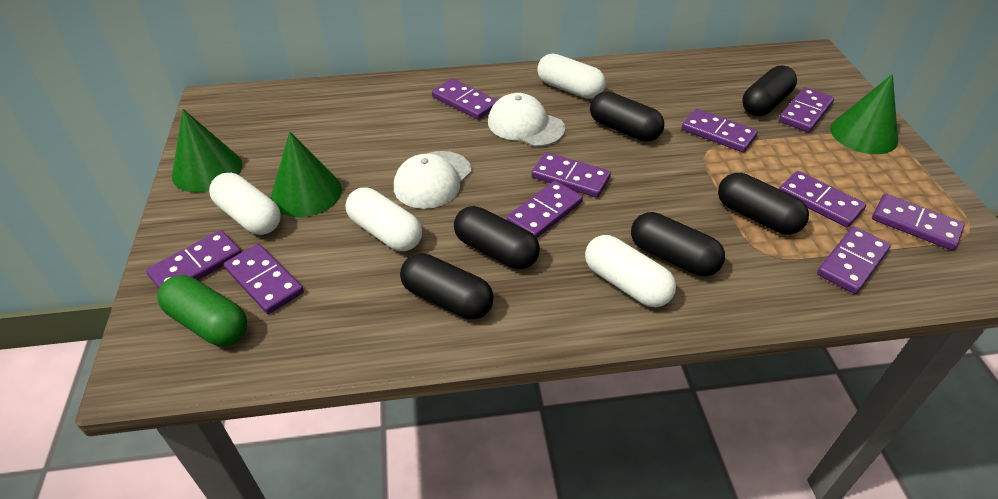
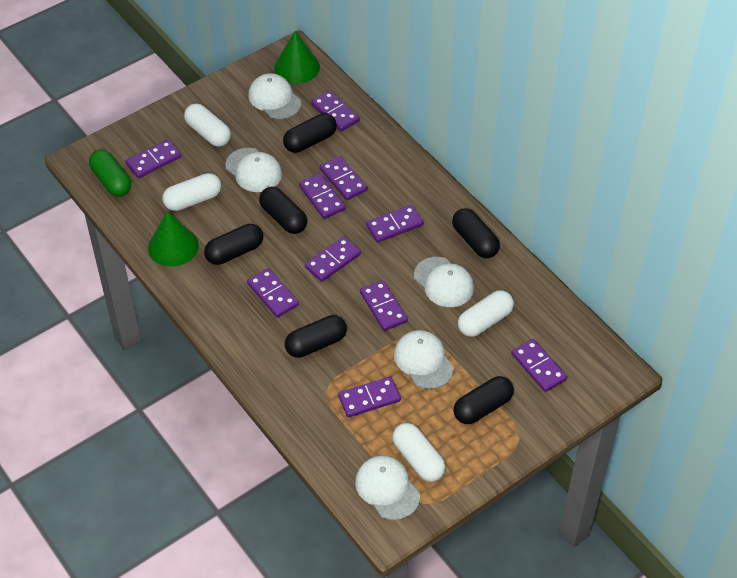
green cone: [172,109,242,193] [271,132,342,217] [830,74,898,154] = 3 -> [148,211,199,267] [274,31,320,84] = 2
white cap: [394,151,471,209] [488,93,565,147] = 2 -> [225,148,282,192] [248,73,301,119] [355,455,420,520] [394,330,454,389] [414,257,474,307] = 5

